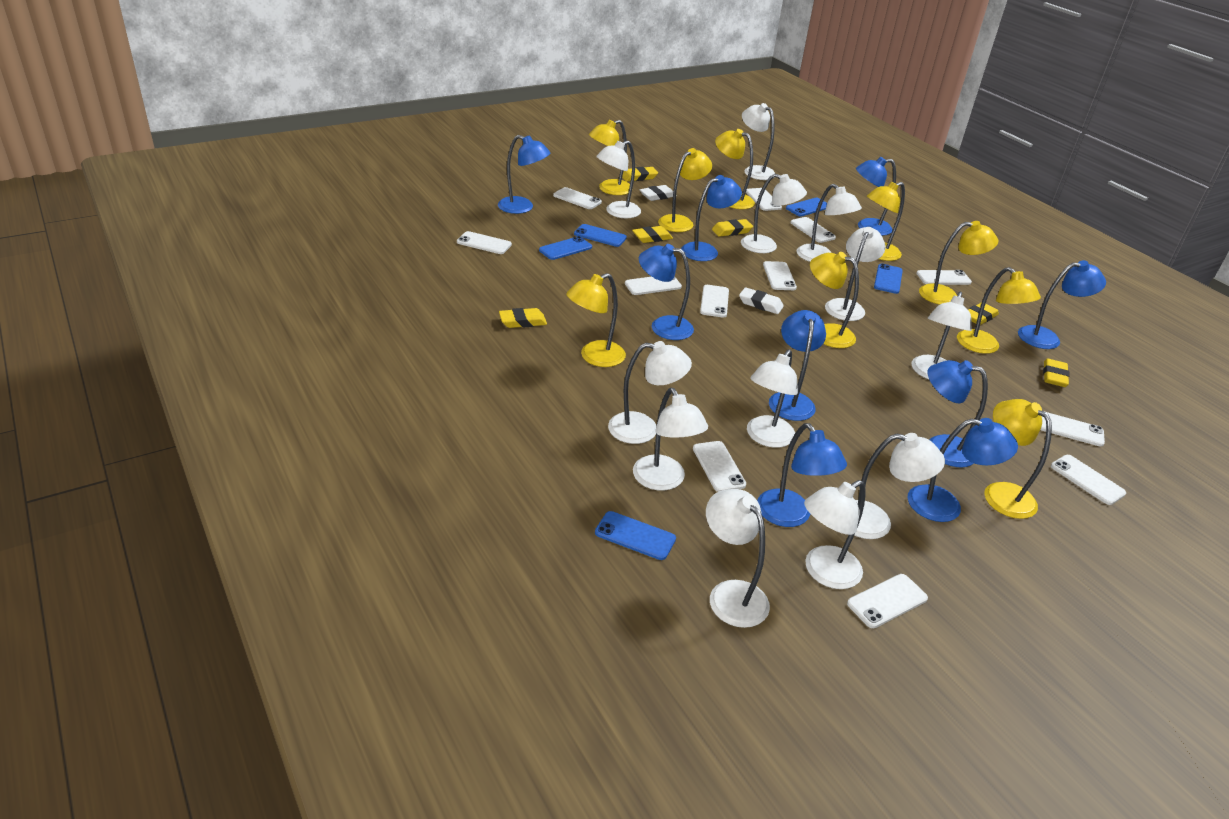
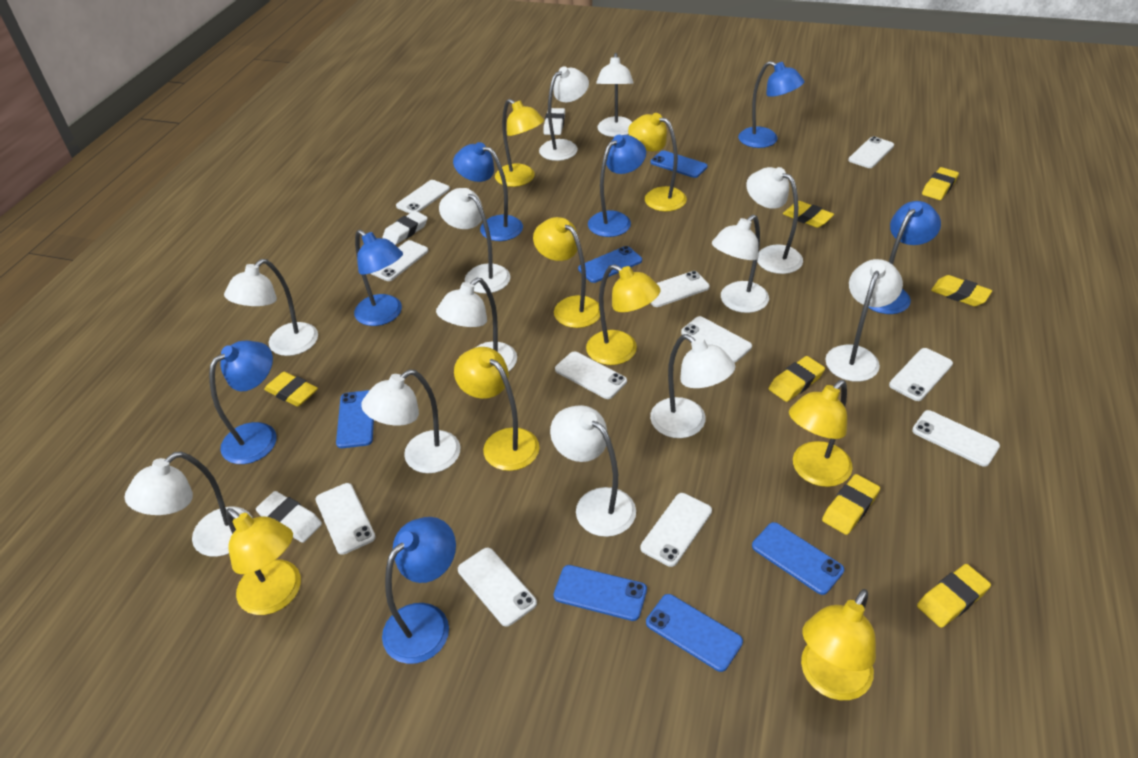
blue lamp: [498,135,550,214] [639,244,694,340] [681,175,742,261] [757,423,847,527] [769,310,826,421] [856,157,896,236] [908,418,1018,522] [928,360,988,467] [1018,260,1106,349] = 9 -> [209,340,276,464] [354,229,403,326] [382,517,456,664] [453,142,523,241] [588,135,646,237] [738,61,805,148] [868,201,941,314] = 7
blue phone: [539,236,592,260] [574,224,627,247] [595,511,676,560] [786,198,827,216] [874,264,903,294] = 5 -> [336,390,374,448] [554,565,647,621] [578,246,642,283] [646,594,743,672] [650,150,708,178] [752,522,844,595] = 6
white eraser: [640,185,677,201] [739,287,784,314] = 2 -> [256,491,322,543] [382,211,428,245] [543,108,565,135] = 3
white phone: [457,231,512,254] [553,187,602,209] [625,276,682,295] [693,441,746,492] [700,285,729,318] [746,188,782,211] [763,261,797,290] [790,217,836,243] [847,574,928,628] [916,270,972,285] [1041,412,1105,447] [1051,455,1126,505] = 12 -> [315,483,376,555] [370,240,428,281] [396,180,450,214] [458,548,537,627] [555,351,627,399] [640,493,712,567] [651,271,710,307] [681,316,752,362] [848,136,894,168] [889,348,953,401] [912,410,1000,467] = 11
yellow eraser: [499,308,547,328] [622,167,658,182] [632,226,673,243] [712,219,753,237] [968,302,999,325] [1043,359,1070,387] = 6 -> [264,372,318,407] [769,356,825,402] [783,201,834,228] [822,474,880,535] [917,564,991,628] [922,167,959,200] [931,275,992,306] = 7
yellow lamp: [566,273,626,367] [589,120,633,195] [658,148,712,232] [715,129,755,209] [810,252,859,348] [867,182,905,261] [919,221,998,305] [957,267,1041,354] [984,399,1052,519] = 9 -> [226,508,301,615] [454,347,540,471] [495,99,544,187] [533,217,600,328] [586,264,660,365] [628,113,687,211] [789,380,853,487] [801,589,876,700] = 8

